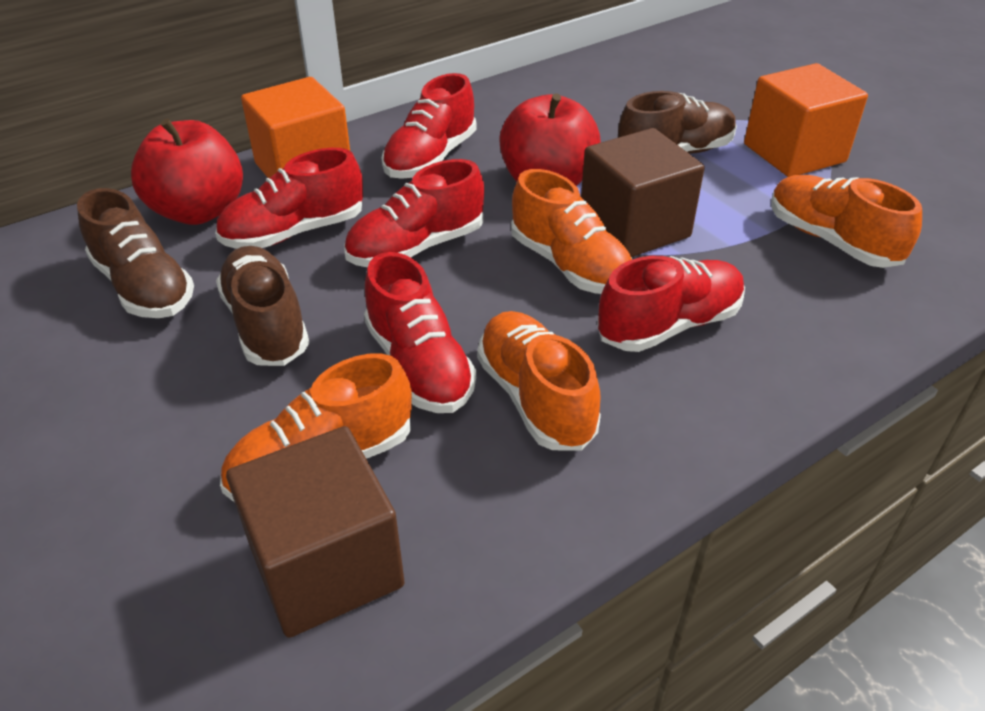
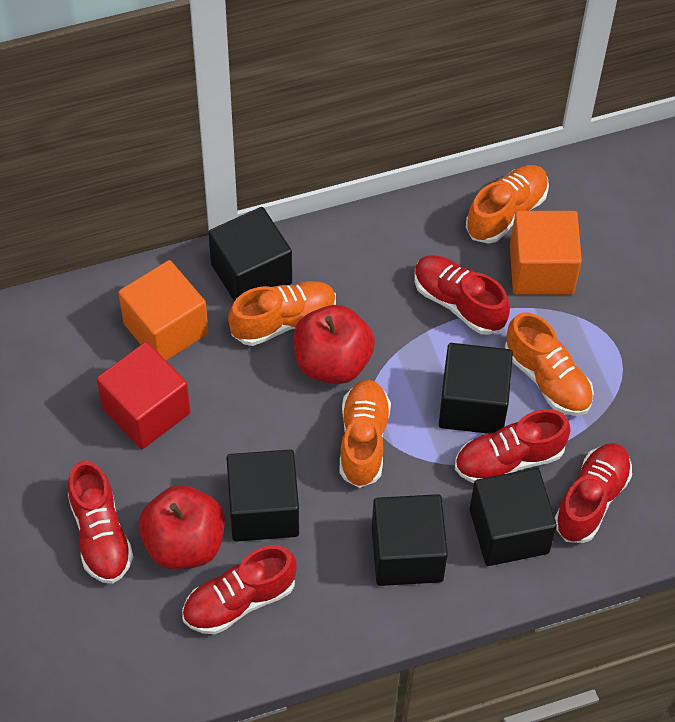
black cube: none = 0 -> [208,207,292,302] [227,449,299,542] [372,494,448,586] [439,343,513,434] [470,468,557,566] = 5
brown cube: [226,426,405,638] [581,128,705,257] = 2 -> none = 0
brown shoe: [77,188,194,318] [216,246,309,366] [618,91,737,153] = 3 -> none = 0
red cube: none = 0 -> [97,342,190,449] = 1

